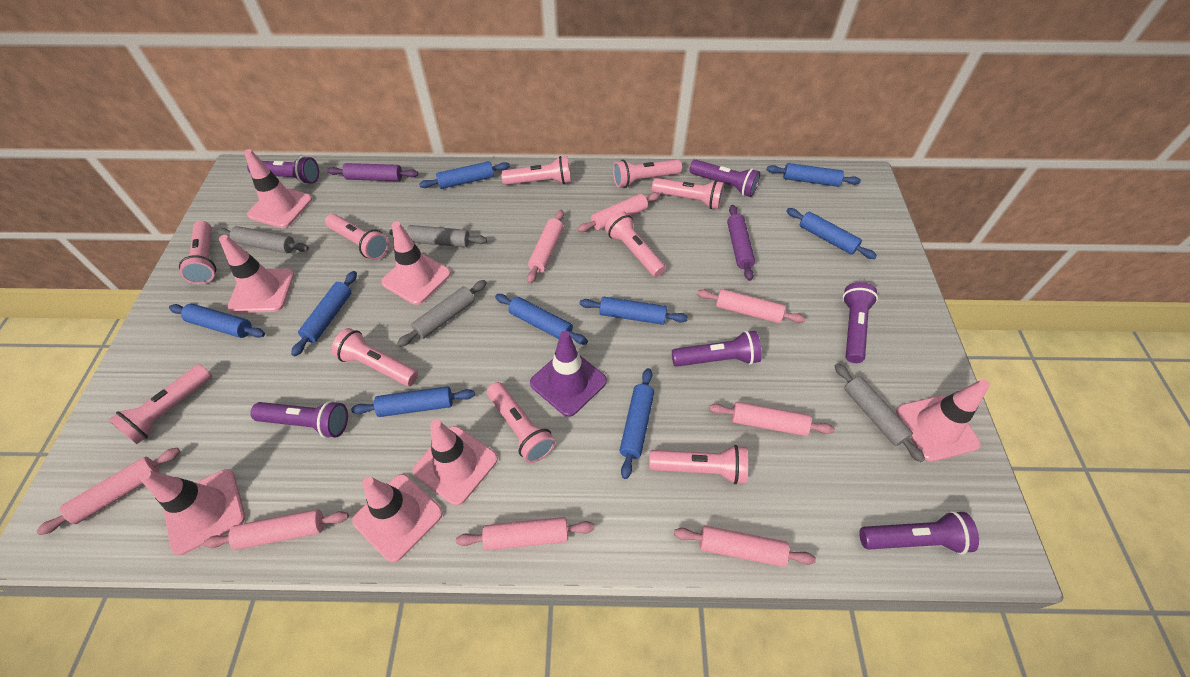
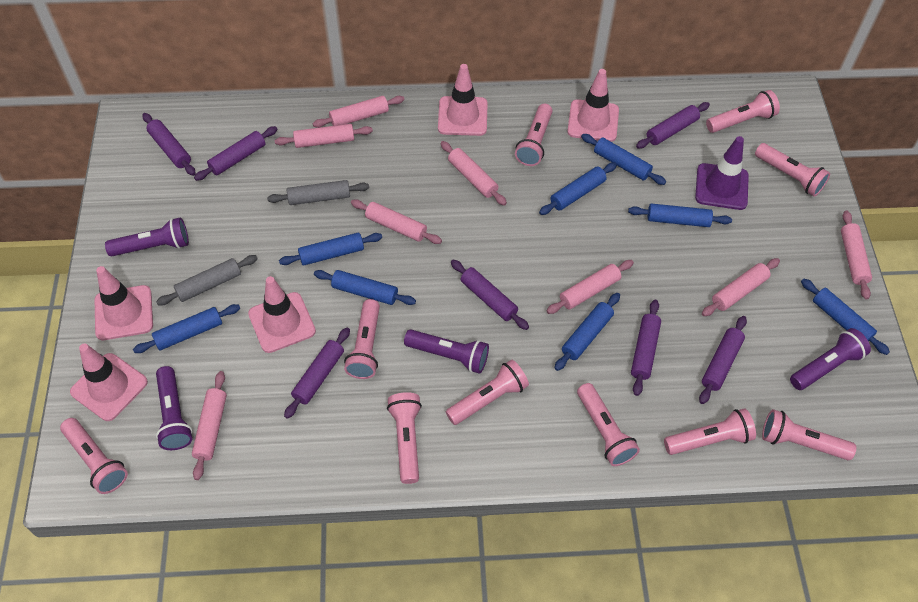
blue rolling pin: [169,304,265,338] [291,271,357,356] [351,386,475,417] [419,161,510,189] [495,294,588,345] [580,297,688,325] [619,368,654,479] [767,163,861,187] [786,208,877,259] = 9 -> [133,304,240,353] [279,233,382,266] [314,270,416,305] [539,162,617,215] [555,293,620,371] [581,134,666,185] [628,203,732,227] [801,279,890,355] = 8
grey rolling pin: [217,226,309,253] [389,225,487,247] [397,280,487,347] [835,363,925,462] = 4 -> [156,255,258,306] [267,180,369,205] = 2
pink traffic cone: [139,469,245,555] [219,235,294,313] [244,149,312,228] [352,474,443,563] [381,222,451,305] [413,420,498,506] [896,380,990,462] = 7 -> [70,344,148,421] [95,266,153,340] [248,276,316,353] [438,64,488,136] [567,69,619,142] = 5
purple flashlight: [247,156,319,184] [250,401,348,438] [672,331,762,367] [689,160,760,197] [843,282,878,363] [859,511,979,555] = 6 -> [105,217,189,256] [156,366,193,450] [404,330,489,374] [790,328,871,390] = 4
purple rolling pin: [327,163,418,181] [727,205,755,281] = 2 -> [143,113,196,176] [194,126,278,181] [284,328,350,419] [451,260,529,330] [631,300,661,396] [636,102,710,149] [699,316,747,404] = 7

